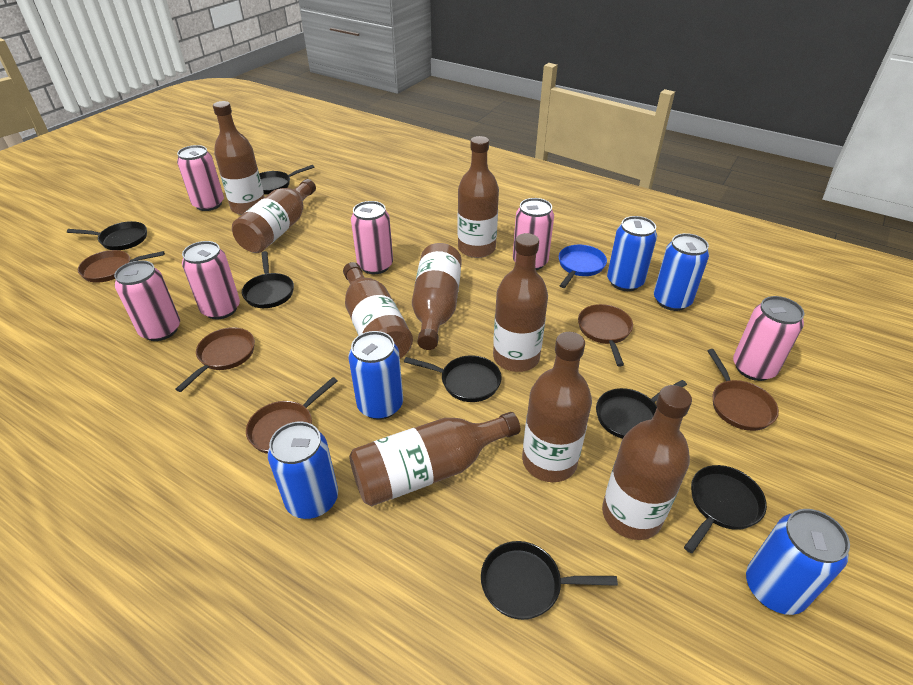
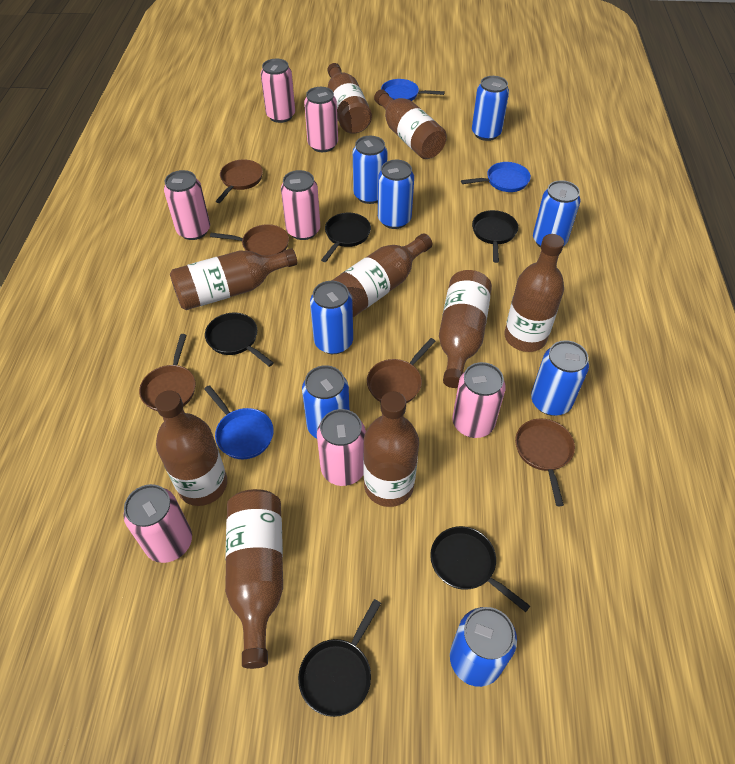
black pan: [67,221,147,250] [242,251,294,308] [259,165,314,195] [404,355,502,402] [481,541,618,620] [596,380,687,439] [684,465,767,553] = 7 -> [205,313,274,367] [298,599,381,717] [321,213,371,262] [430,526,530,612] [472,210,518,263] = 5
blue can: [268,421,338,519] [349,331,403,420] [607,216,657,291] [654,233,709,311] [746,509,850,615] = 5 -> [302,365,350,439] [310,281,353,354] [353,136,388,204] [378,160,414,229] [450,607,517,687] [472,76,509,141] [531,340,589,416] [533,180,581,248] = 8
blue pan: [559,245,607,288] = 1 -> [204,385,274,459] [381,79,445,101] [461,162,531,192] = 3
pink can: [114,260,180,341] [177,145,224,211] [182,241,240,319] [351,201,393,274] [513,198,554,270] [733,296,804,381] = 6 -> [123,484,192,563] [164,170,210,240] [261,59,295,123] [281,170,320,240] [304,87,338,152] [317,409,366,486] [452,362,506,438] = 7

